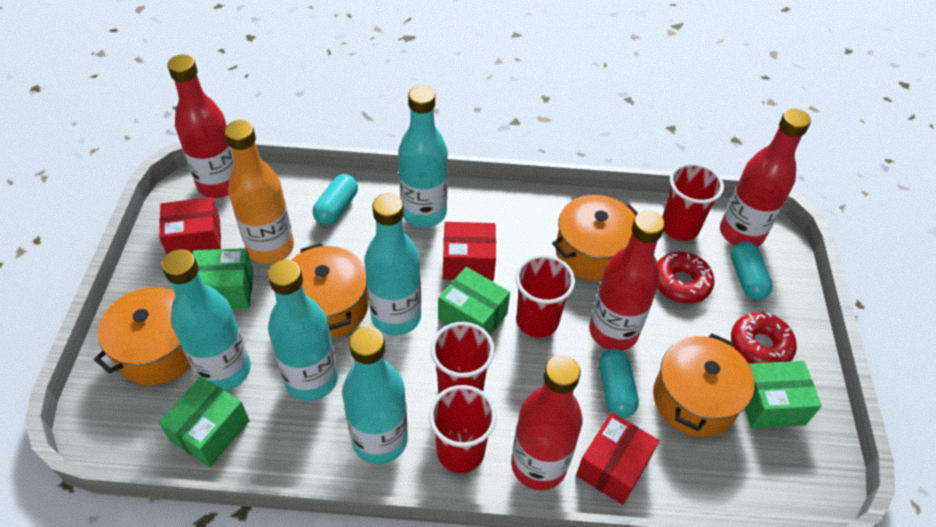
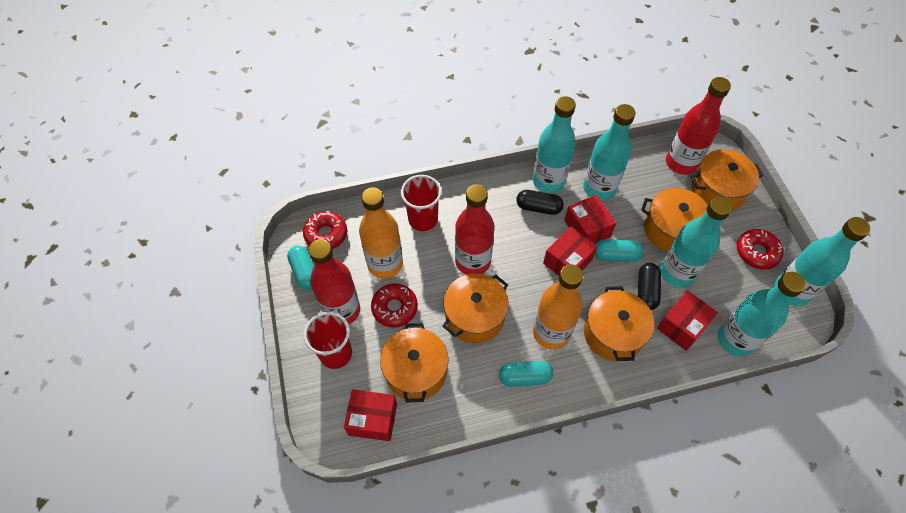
black capsule: none = 0 -> [516,190,564,215] [638,263,661,310] = 2
green box: [159,377,250,467] [193,248,254,309] [438,267,510,335] [745,361,822,428] = 4 -> none = 0
orange bottle: [224,120,294,264] = 1 -> [359,187,403,279] [533,264,583,349] = 2
orange pot: [94,287,191,385] [292,243,368,338] [552,195,638,281] [653,333,755,437] = 4 -> [380,323,449,402] [443,274,509,343] [584,286,654,361] [641,188,708,252] [691,149,763,211] = 5
red bottle: [167,55,234,198] [511,355,583,490] [589,210,665,351] [720,109,811,247] = 4 -> [309,239,360,324] [455,184,495,275] [666,77,731,175] = 3
red box: [159,197,221,254] [443,222,496,281] [576,412,659,505] = 3 -> [344,389,397,441] [543,226,598,276] [564,195,616,244] [657,290,718,351] = 4
red cup: [429,385,497,473] [431,322,495,393] [515,255,575,338] [662,163,724,241] = 4 -> [304,312,352,369] [401,175,442,231] = 2
red donut: [657,252,715,304] [731,312,797,364] = 2 -> [303,211,347,249] [371,283,418,327] [737,229,784,270] = 3

